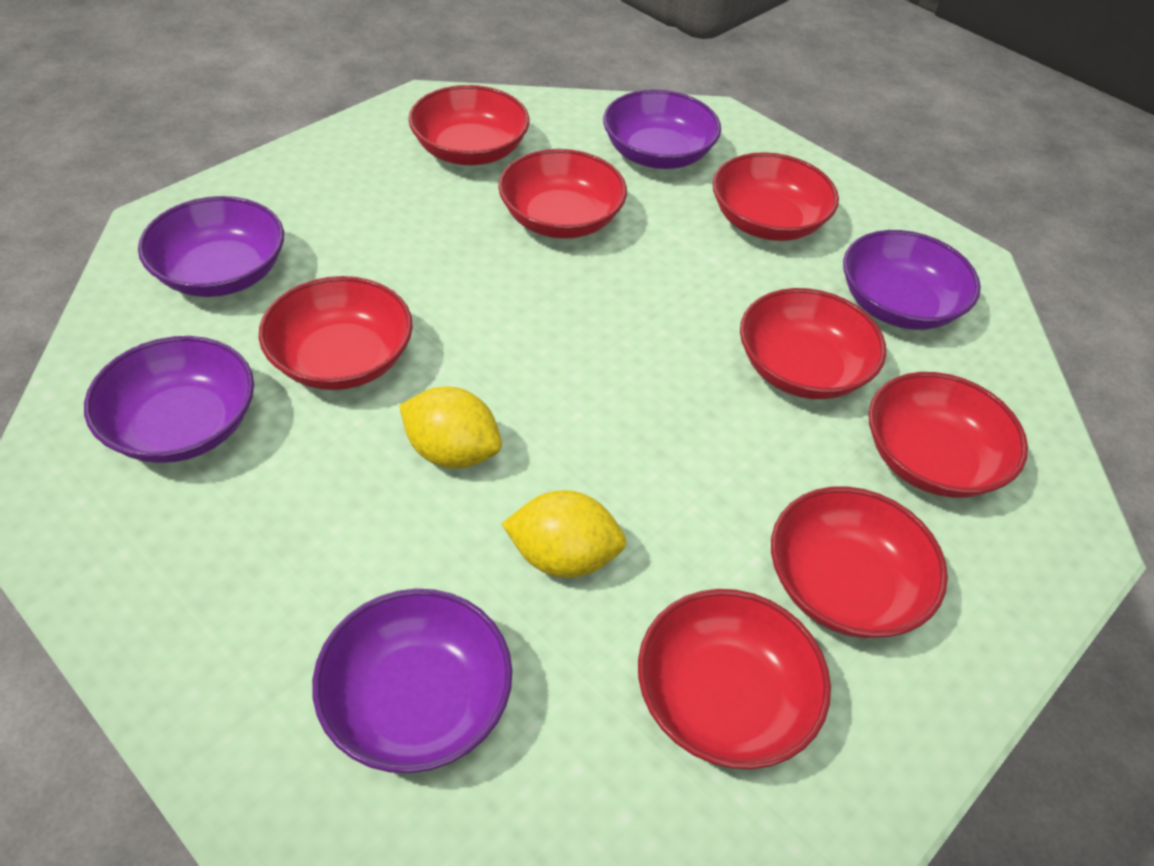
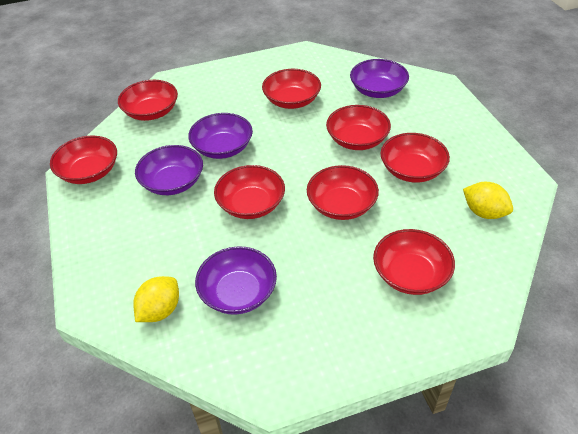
purple bowl: [84,336,254,463] [138,196,284,297] [312,589,513,773] [603,89,721,169] [843,230,981,330] = 5 -> [135,145,203,195] [188,113,253,159] [195,246,277,315] [350,59,409,98] = 4

